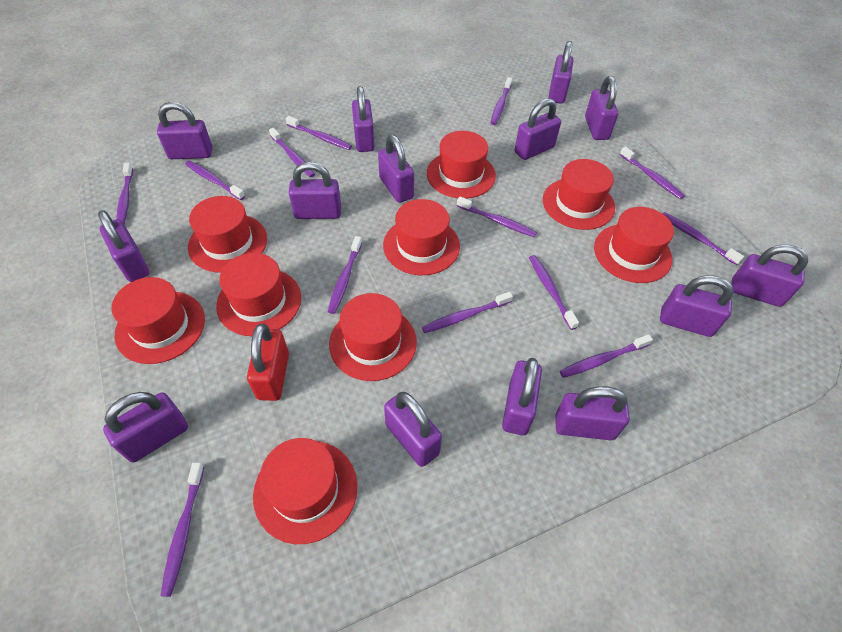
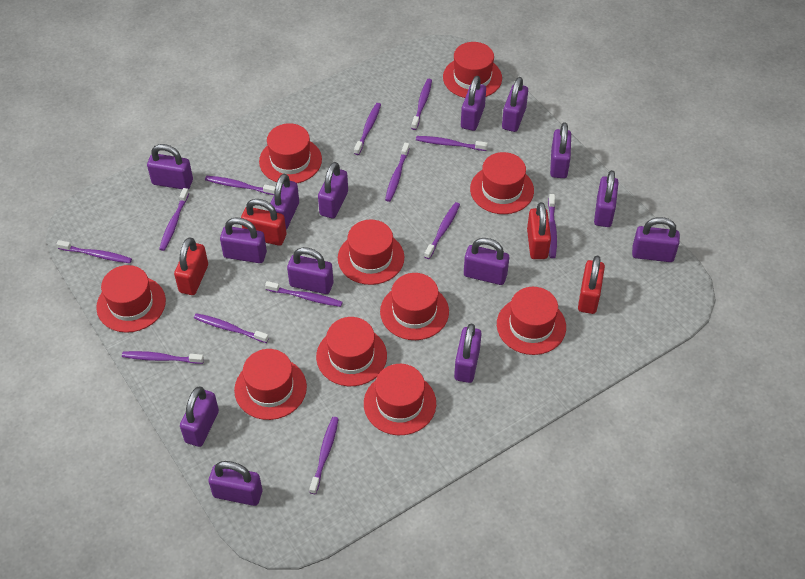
red hat: [112,277,205,364] [188,196,267,273] [216,253,301,336] [253,438,357,544] [329,293,417,381] [383,199,460,275] [427,131,496,199] [543,159,615,230] [594,207,674,283] = 9 -> [96,265,166,333] [234,349,307,420] [259,123,322,183] [316,317,387,386] [338,220,404,285] [364,364,436,435] [380,273,449,340] [443,42,502,98] [470,152,534,214] [497,287,566,355] = 10
red padlock: [247,324,289,401] = 1 -> [174,237,208,295] [241,199,286,246] [527,202,551,259] [578,256,605,314] = 4

